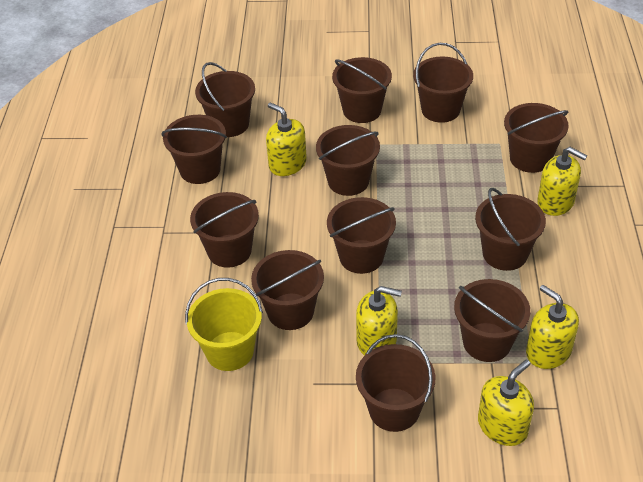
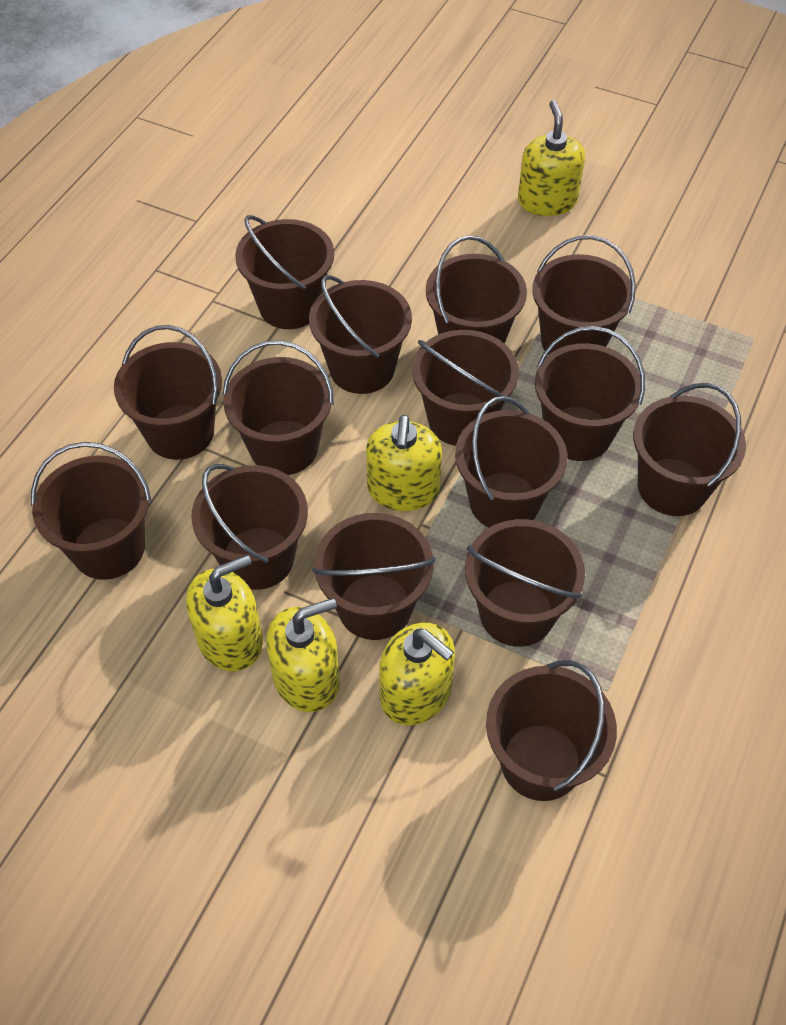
brown bucket: [161,115,227,184] [190,192,259,268] [195,62,255,137] [251,250,324,330] [316,125,380,196] [327,197,396,274] [332,57,392,123] [356,334,435,432] [413,43,473,123] [454,279,530,362] [475,188,546,271] [504,103,569,173] = 12 -> [31,442,152,580] [114,325,222,460] [191,464,308,590] [223,340,334,475] [235,215,334,329] [309,275,412,394] [312,513,435,640] [412,330,519,446] [426,235,527,344] [455,396,567,528] [465,519,585,647] [486,660,617,801] [532,235,636,355] [535,326,645,461] [633,383,746,516] = 15
yellow bucket: [185,278,263,371] = 1 -> none = 0

